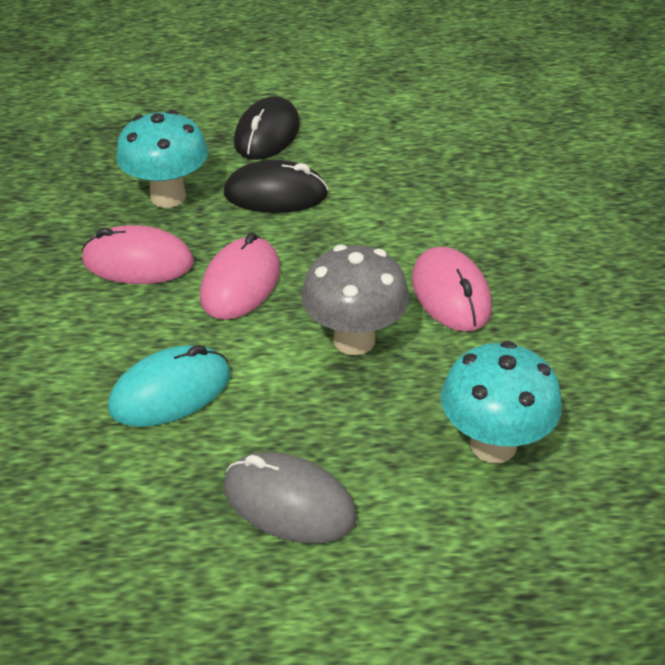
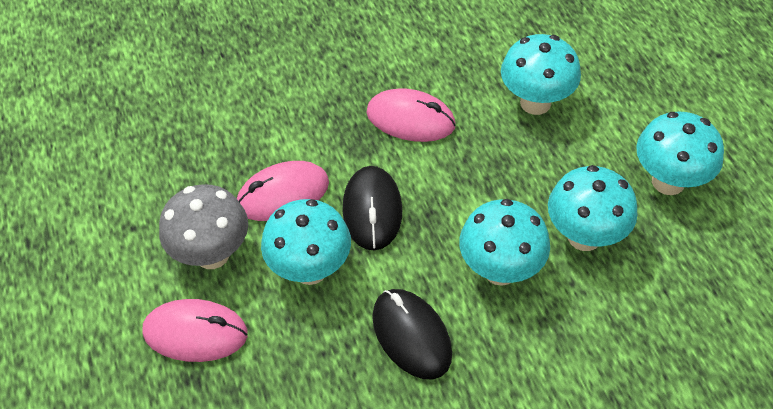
grey mouse: [224,452,357,544] = 1 -> none = 0
turquoise mouse: [108,345,231,427] = 1 -> none = 0
turquoise mushroom: [116,110,208,208] [441,341,562,463] = 2 -> [261,199,351,285] [459,199,550,286] [501,34,581,115] [548,165,638,251] [636,112,724,195] = 5

